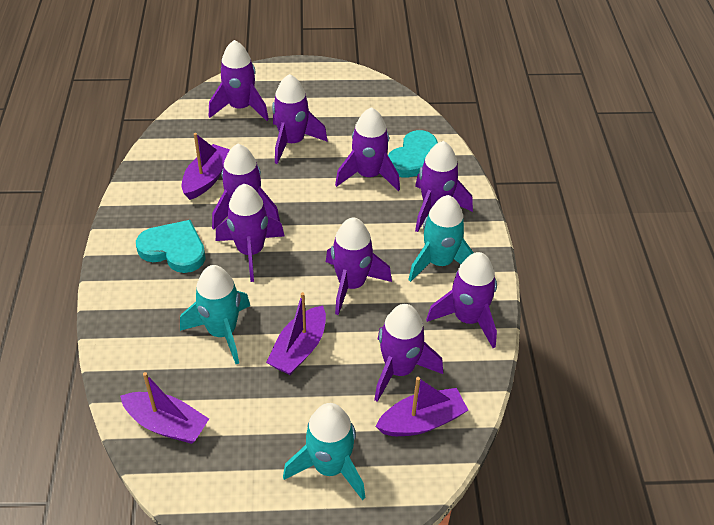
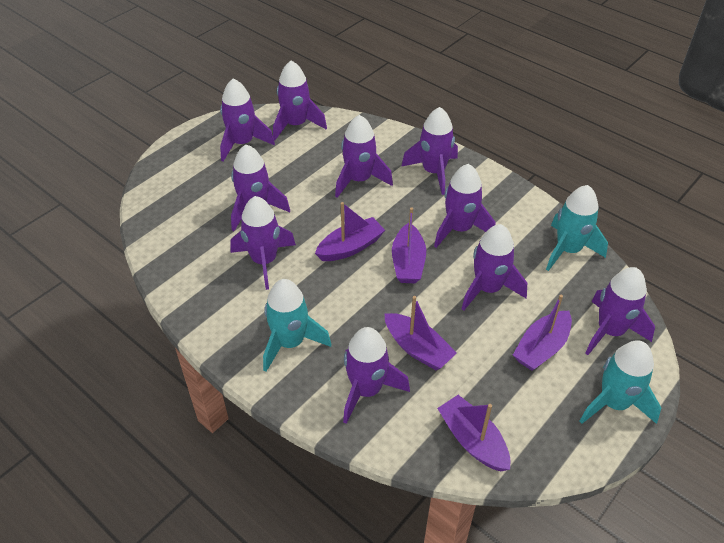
purple boat: [120,372,209,444] [181,133,230,200] [266,292,326,375] [375,377,468,436] = 4 -> [315,202,385,261] [385,296,457,370] [392,207,426,283] [437,395,510,471] [513,295,572,371] = 5
purple rocket: [209,40,269,121] [212,144,280,229] [216,184,284,282] [272,74,328,164] [326,217,392,315] [335,107,400,191] [374,304,443,402] [415,141,473,232] [426,252,497,348] = 9 -> [220,79,275,162] [230,196,296,290] [231,145,290,231] [273,61,327,141] [335,115,393,198] [343,327,410,424] [401,107,458,195] [434,164,495,248] [461,224,527,311] [585,267,655,355] = 10
turquoise heart: [136,220,206,273] [388,130,438,177] = 2 -> none = 0

